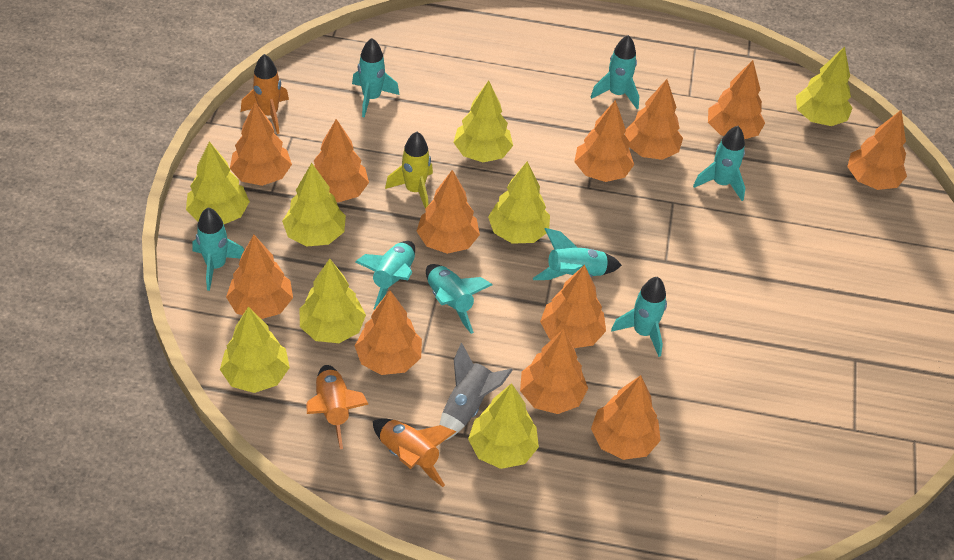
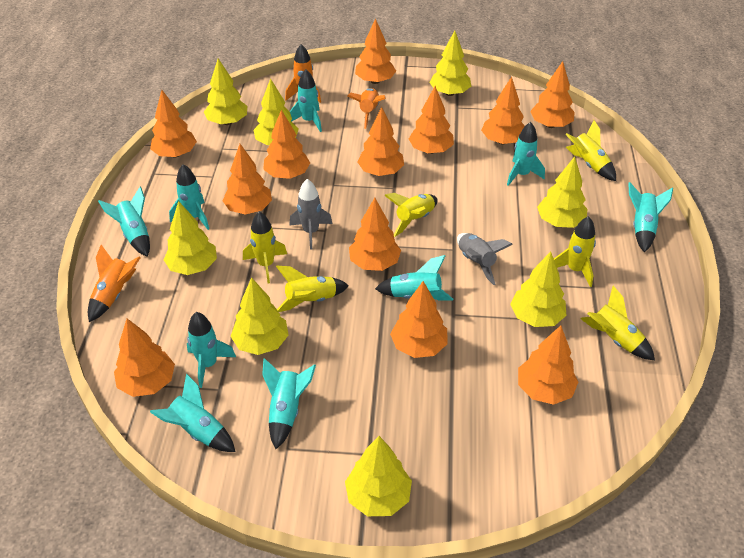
grey rocket: [439,343,513,440] = 1 -> [289,179,332,250] [457,233,513,285] = 2
turquoise rocket: [192,208,244,291] [352,38,400,118] [355,241,415,310] [426,264,492,334] [533,228,622,280] [591,35,639,109] [611,277,667,357] [693,126,745,201] = 8 -> [98,187,150,257] [150,374,235,452] [169,164,209,230] [187,312,236,388] [262,358,316,449] [290,69,322,132] [375,255,453,301] [507,122,545,186] [628,182,673,253] = 9
yellow rocket: [385,132,433,209] = 1 -> [243,212,287,284] [276,266,349,312] [384,193,438,237] [554,216,596,287] [565,120,616,181] [581,286,655,360] = 6

